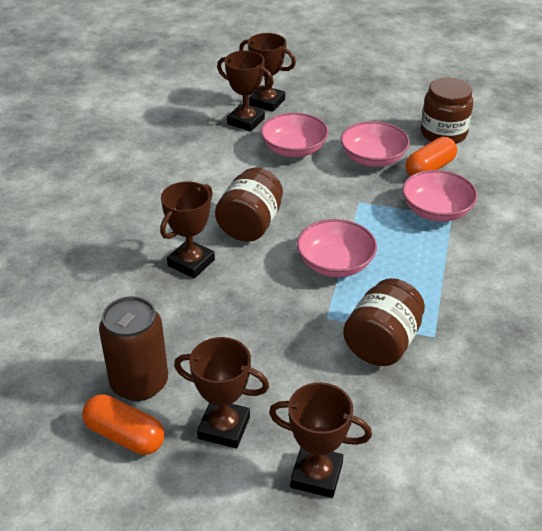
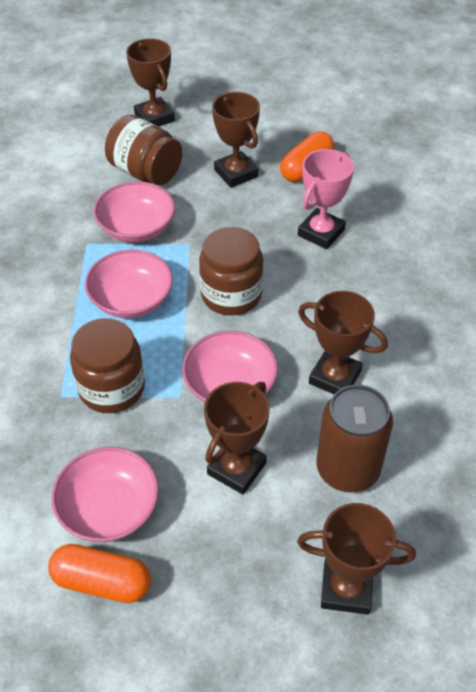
pink trophy: none = 0 -> [298,149,354,249] = 1

